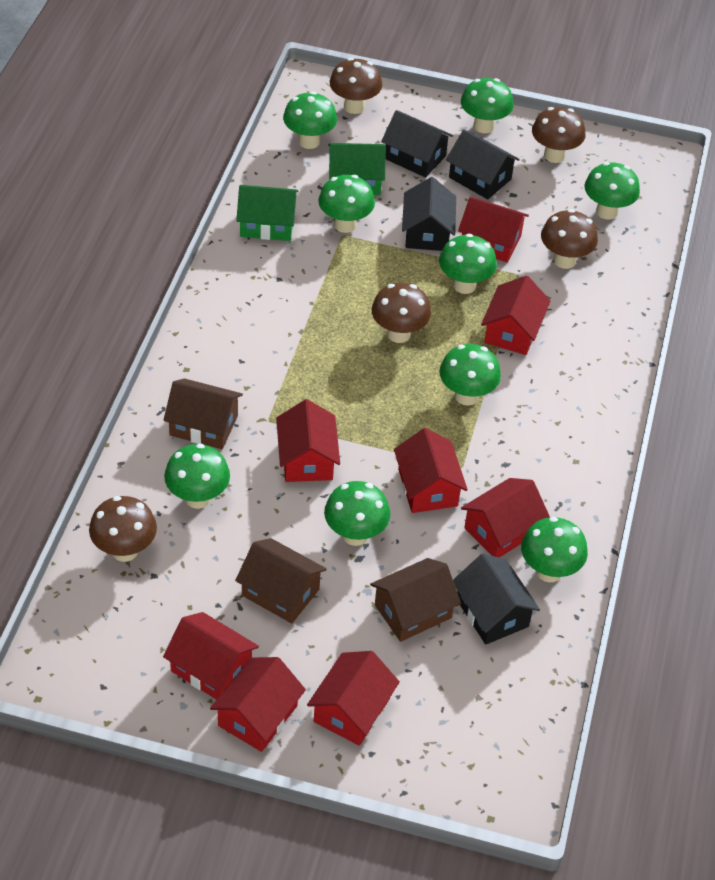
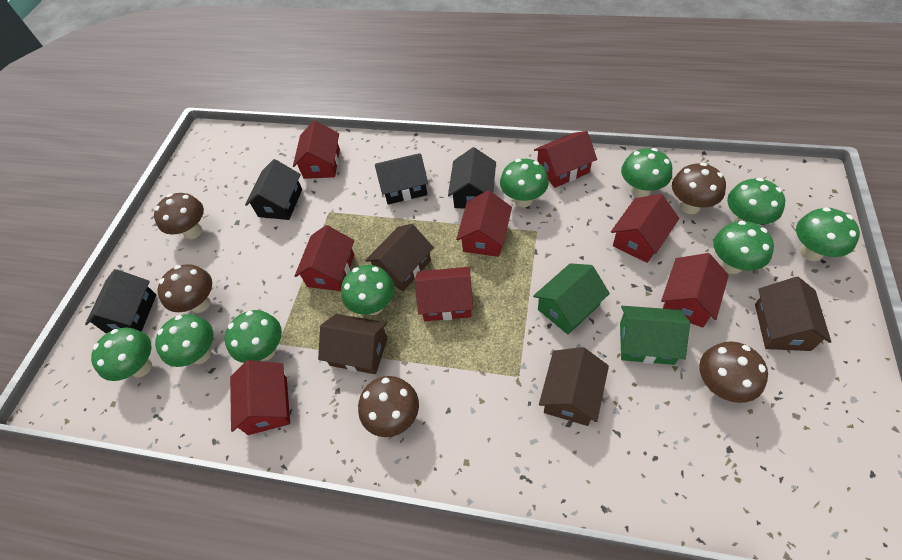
brown house: [163,378,243,449] [235,538,327,623] [370,558,461,642] = 3 -> [318,314,387,374] [365,224,434,291] [539,347,609,426] [755,277,831,351] = 4

